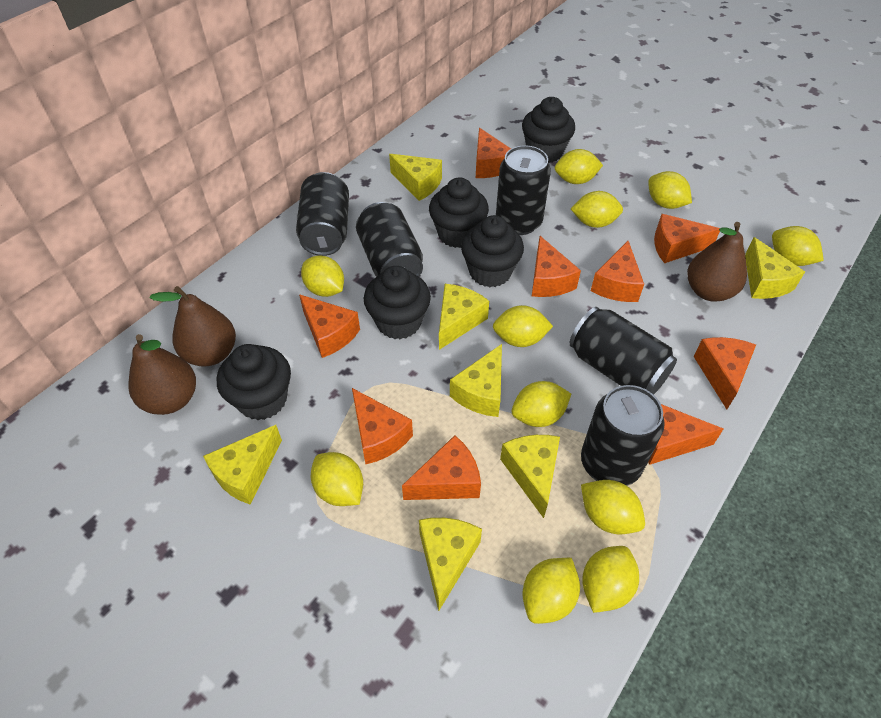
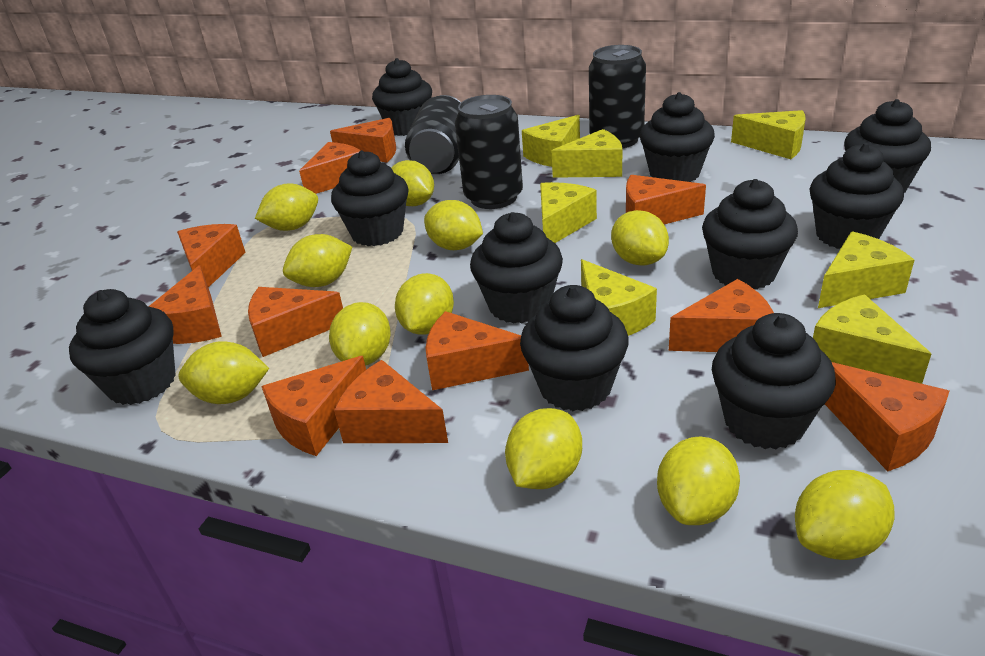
black can: [296,172,349,256] [356,202,423,277] [496,145,551,235] [569,307,677,395] [581,385,665,486] = 5 -> [405,95,461,174] [455,95,523,209] [589,45,646,148] = 3
black cupcake: [217,344,291,420] [364,266,431,340] [429,177,489,248] [461,215,524,287] [522,97,575,163] = 5 -> [69,289,176,405] [331,150,408,246] [372,58,432,136] [470,212,563,323] [520,285,629,411] [640,92,715,182] [702,179,798,290] [712,313,836,449] [810,143,904,249] [844,99,931,193] = 10
brown pear: [128,334,196,415] [150,286,236,367] [687,222,747,302] = 3 -> none = 0
orange cheese: [299,294,360,358] [352,388,413,464] [402,435,481,500] [476,128,511,178] [532,236,581,297] [591,241,644,302] [648,404,723,465] [654,214,720,263] [694,337,756,409] = 9 -> [149,265,222,344] [177,224,246,287] [248,287,343,357] [261,356,366,456] [299,142,361,194] [330,118,396,162] [334,360,448,443] [426,311,529,390] [626,175,706,224] [669,279,774,352] [825,362,949,472] = 11

